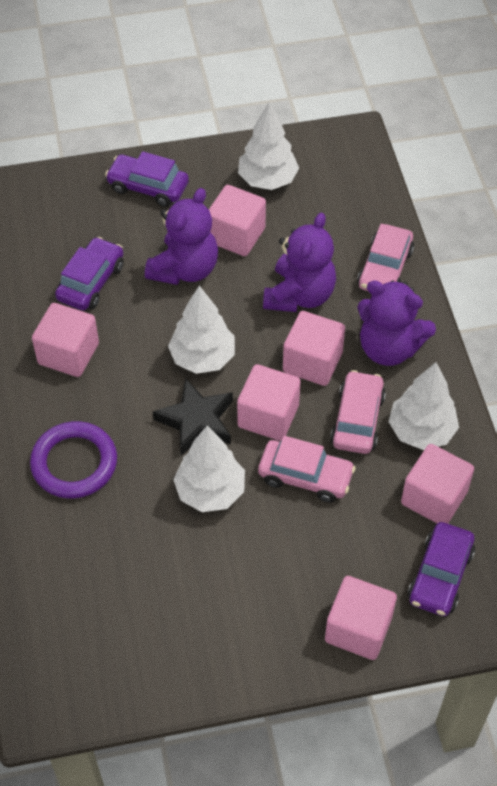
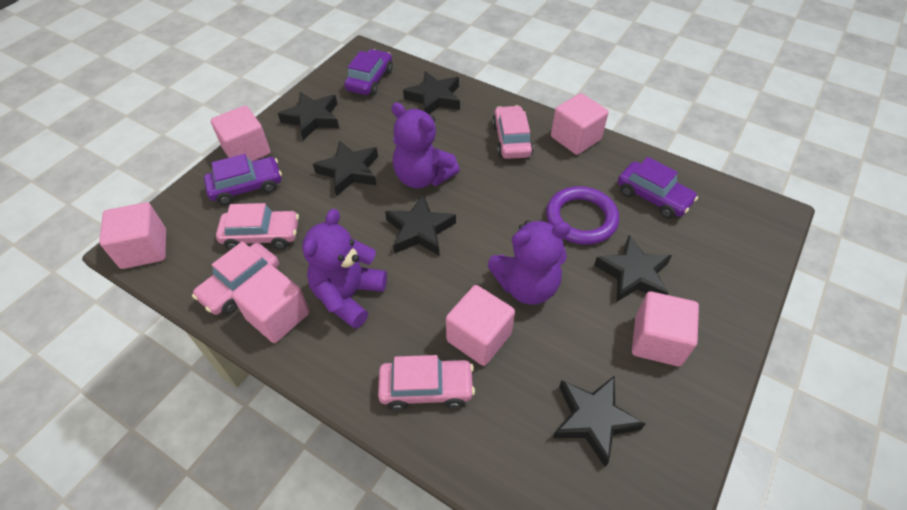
black star: [153,378,233,456] = 1 -> [278,92,339,140] [313,140,378,196] [385,195,456,255] [403,71,460,114] [553,375,645,467] [594,235,672,302] = 6
pink car: [258,436,356,503] [330,370,386,454] [357,224,414,291] = 3 -> [192,241,279,315] [216,203,299,250] [378,355,475,411] [492,105,534,159] = 4
white tree: [168,286,235,374] [173,425,245,512] [238,102,299,190] [389,362,459,450] = 4 -> none = 0

